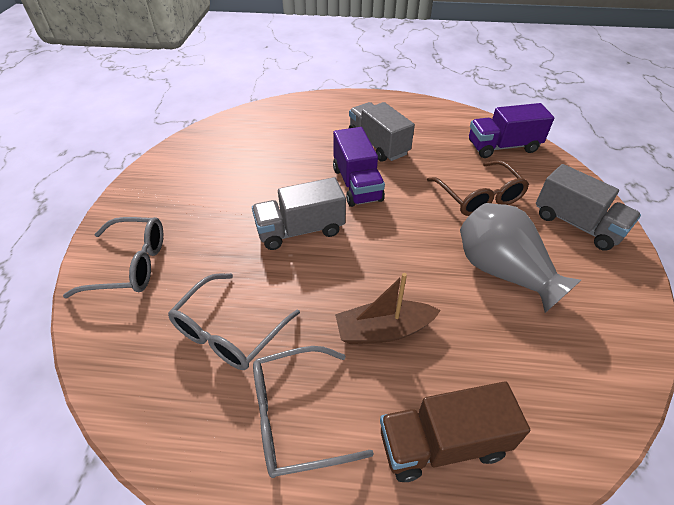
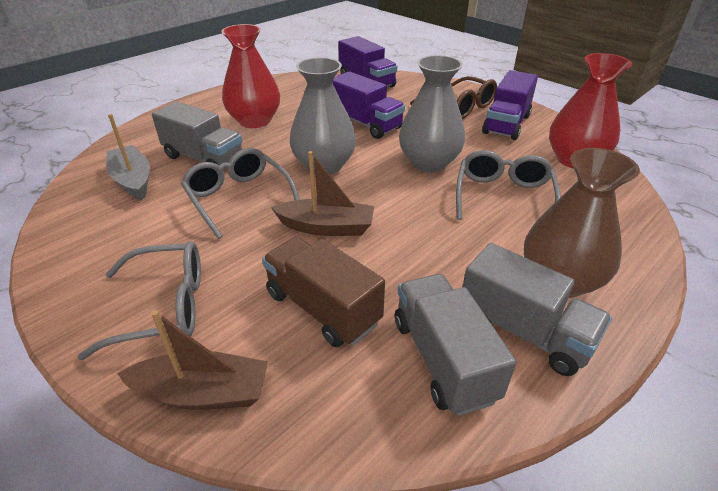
brown boat: [335,273,441,344] = 1 -> [117,310,268,410] [271,151,374,236] = 2
brown vase: none = 0 -> [524,148,640,298] = 1
grey boat: none = 0 -> [106,114,150,200] = 1
grey vase: [460,203,581,313] = 1 -> [290,57,356,175] [399,55,465,172] = 2
purple truck: [333,127,385,207] [469,103,554,158] = 2 -> [333,71,405,139] [338,36,397,87] [482,70,538,140] = 3
red vase: none = 0 -> [221,24,280,128] [549,53,633,168] = 2

